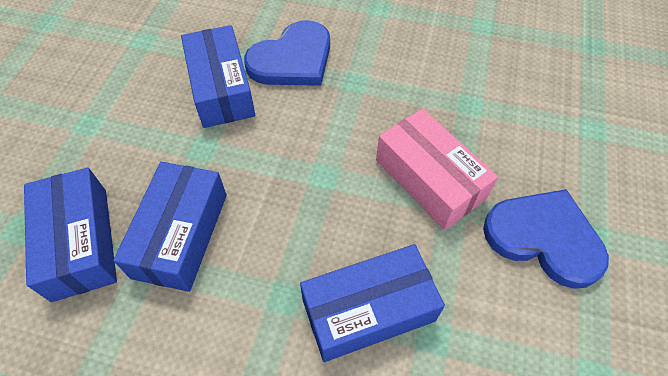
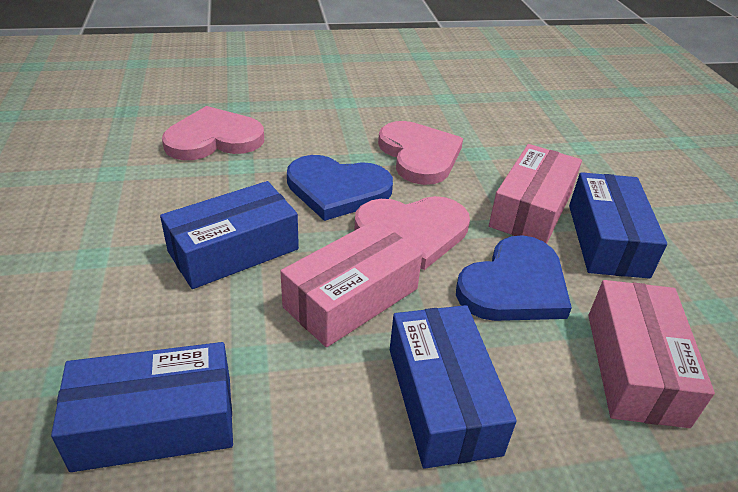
pink box: [376,109,498,230] = 1 -> [280,220,422,347] [489,144,582,244] [588,280,715,428] = 3
pink heart: none = 0 -> [162,106,264,160] [354,196,470,270] [378,121,463,185] = 3

